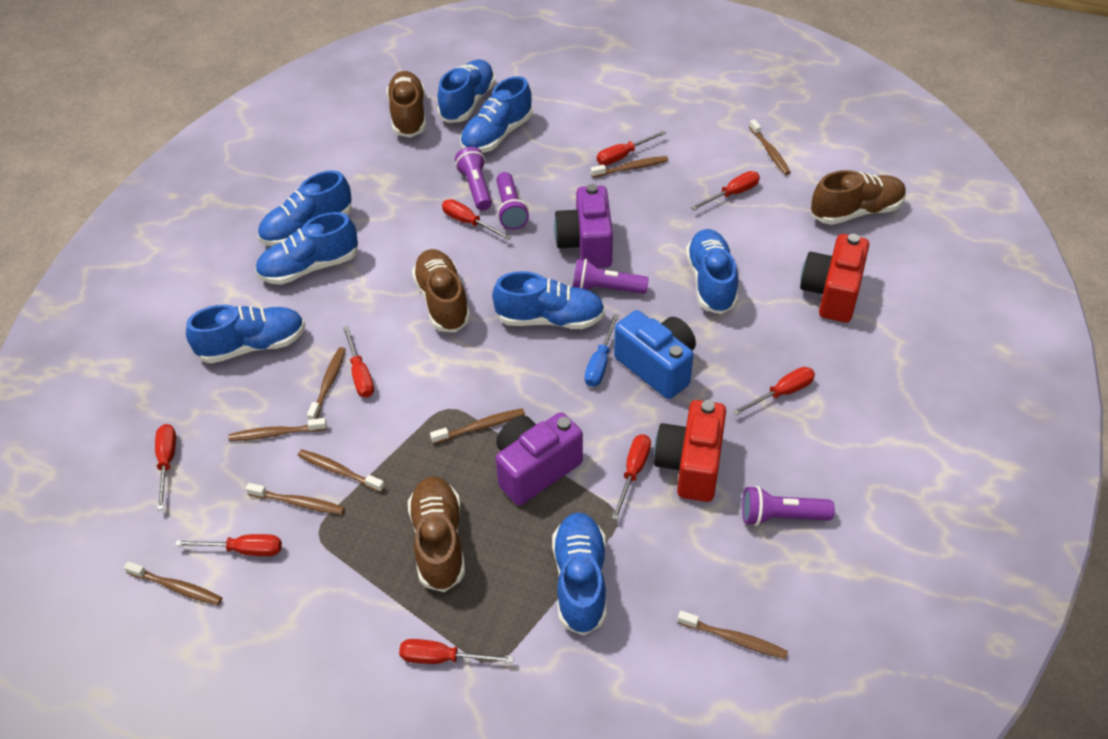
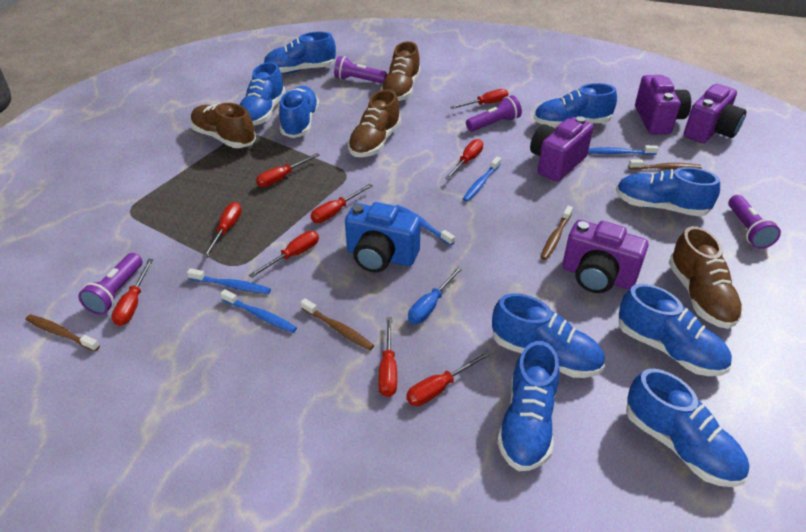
blue shoe: [186,305,305,363] [255,212,358,285] [258,170,352,246] [437,59,495,123] [460,76,533,153] [492,271,605,329] [552,512,606,635] [686,229,738,314] = 8 -> [240,62,286,126] [264,32,336,74] [279,86,319,138] [492,293,605,378] [497,341,560,471] [534,83,617,128] [616,167,720,217] [619,284,732,376] [626,369,749,487] = 9
blue toothbrush: none = 0 -> [187,268,271,294] [220,289,297,333] [396,205,455,246] [463,157,501,202] [588,145,659,155] = 5
brown toothbrush: [124,561,222,605] [228,418,327,441] [246,483,345,515] [298,449,385,492] [307,347,346,420] [430,408,525,444] [591,156,668,178] [677,611,788,659] [749,119,791,175] = 9 -> [26,314,100,352] [300,298,374,351] [540,206,573,260] [629,159,702,170] = 4
purple camera: [496,412,583,505] [554,184,613,268] = 2 -> [530,116,593,182] [563,220,649,293] [635,75,691,135] [684,84,746,143] = 4
red camera: [654,400,726,502] [800,234,869,323] = 2 -> none = 0

